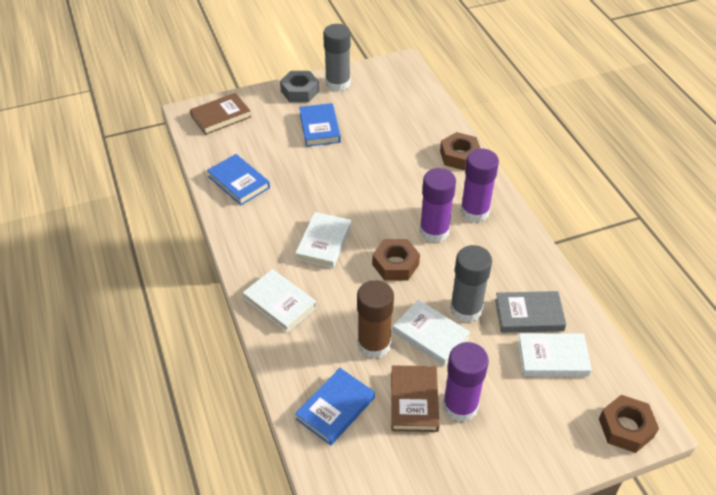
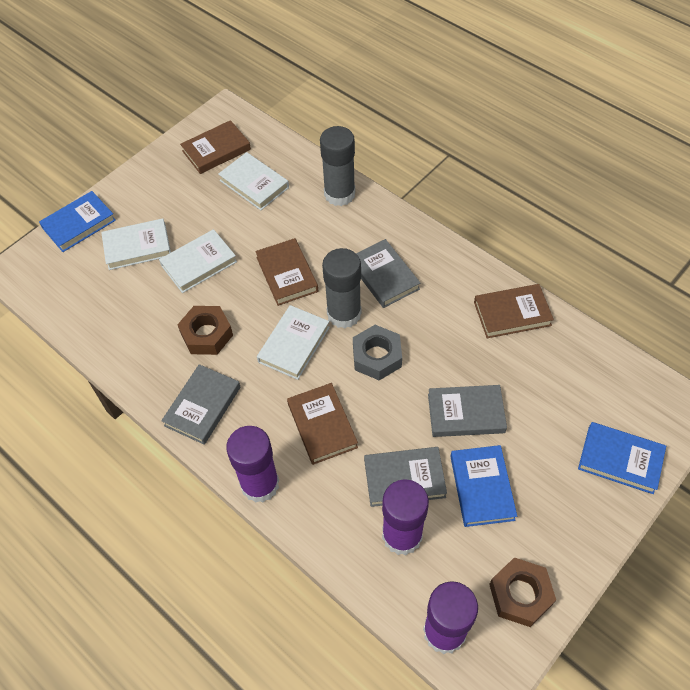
brown book: [190,93,251,135] [391,365,440,432] = 2 -> [180,120,251,174] [255,238,318,306] [287,383,358,465] [474,284,554,338] = 4
brown glue stick: [357,280,394,359] = 1 -> none = 0
brown nut: [372,239,420,281] [440,132,481,171] [599,395,659,453] = 3 -> [177,306,233,355] [489,557,556,627] = 2
grey book: [495,291,566,333] = 1 -> [161,364,240,445] [356,239,420,308] [364,447,447,507] [428,385,507,437] = 4

